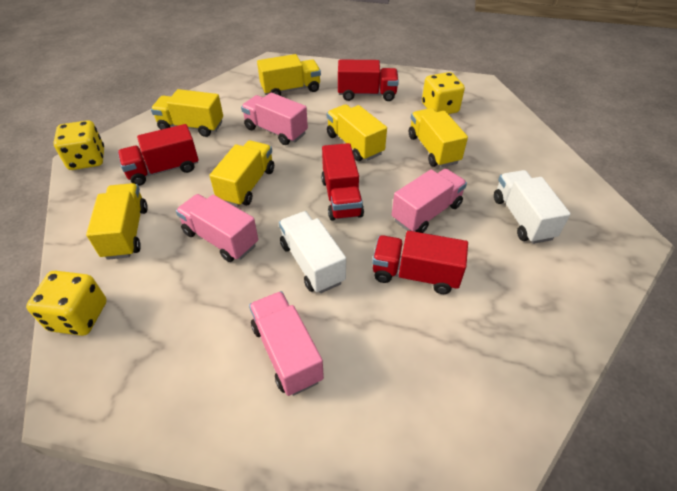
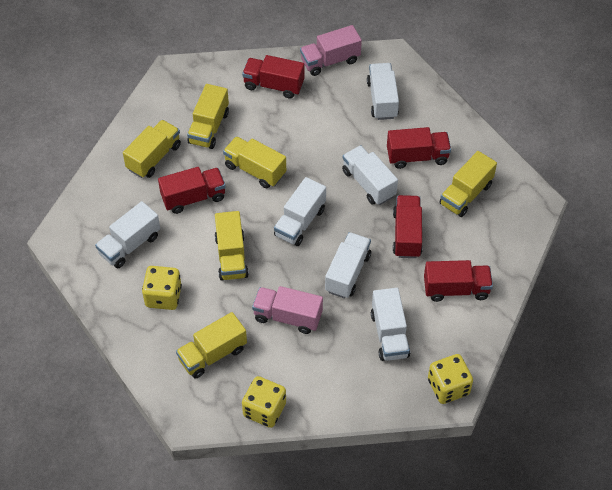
pink truck: [176,194,258,262] [241,92,308,145] [249,291,324,396] [392,169,467,233] = 4 -> [252,286,323,334] [300,25,362,76] = 2
red truck: [118,124,199,186] [321,143,364,221] [338,59,399,101] [372,231,468,294] = 4 -> [158,167,226,214] [242,55,304,99] [387,127,451,169] [393,195,423,258] [424,260,493,302] = 5
white truck: [279,211,346,293] [494,170,571,244] = 2 -> [95,201,160,268] [274,177,326,246] [325,232,371,298] [342,145,398,205] [367,63,399,120] [371,288,410,361] = 6

